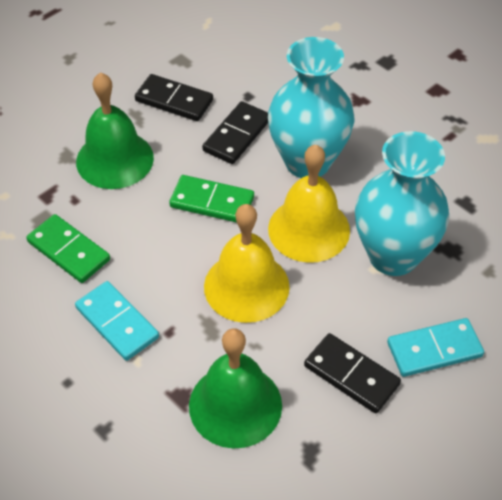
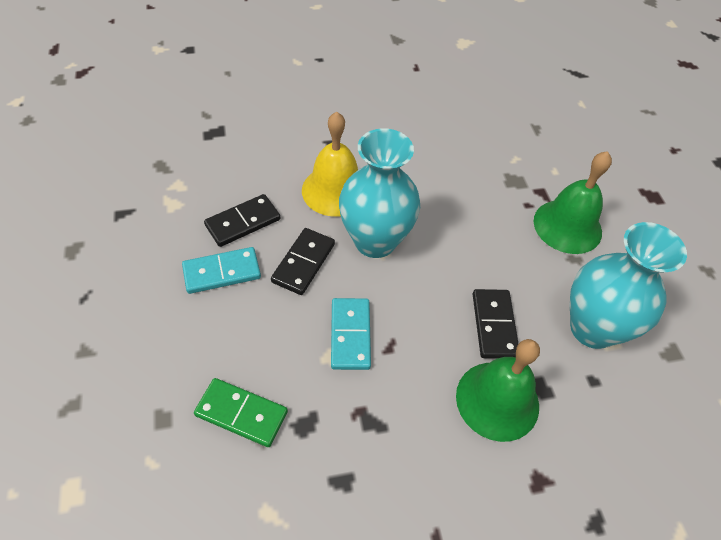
green domino: [26,214,110,283] [169,175,254,223] = 2 -> [194,378,288,447] = 1
yellow bell: [204,204,290,323] [268,145,350,263] = 2 -> [302,112,358,217] = 1

